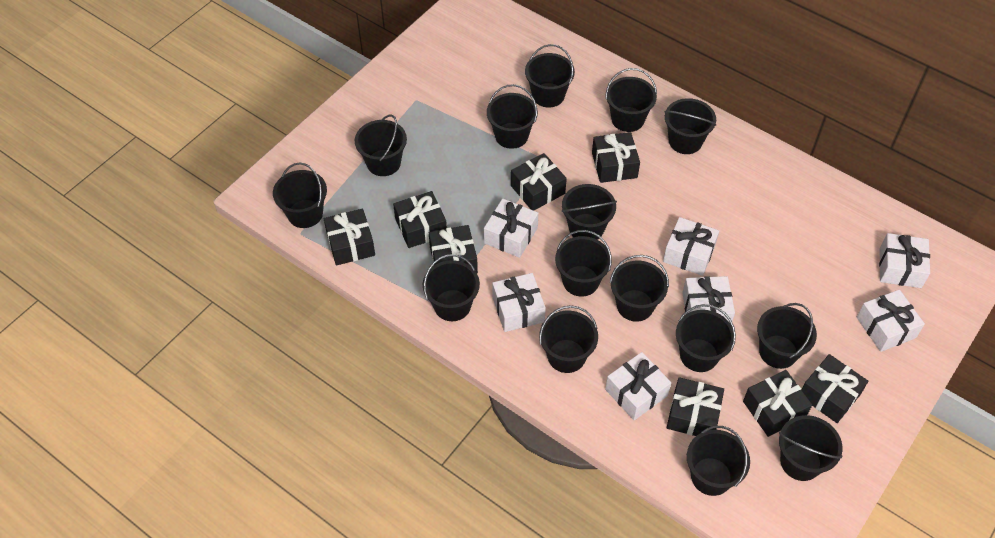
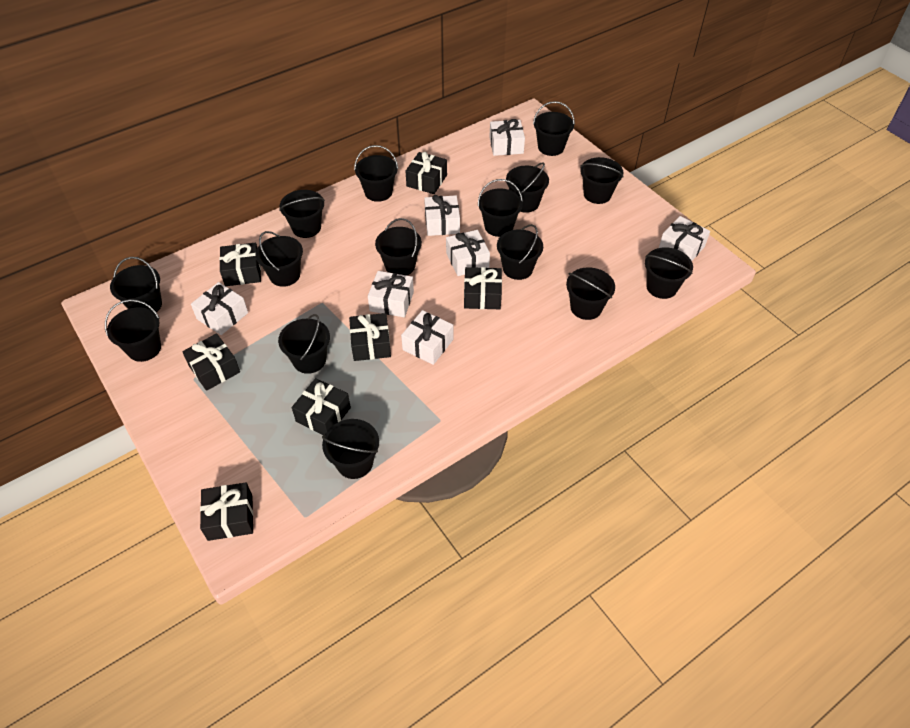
black gift: [324,209,375,266] [393,191,447,248] [429,225,478,273] [511,153,567,211] [592,132,640,183] [667,377,724,436] [743,370,812,437] [802,354,868,423] = 8 -> [182,333,240,391] [200,483,253,541] [219,243,261,286] [292,378,351,435] [349,313,391,361] [406,152,447,194] [464,267,502,309] = 7

